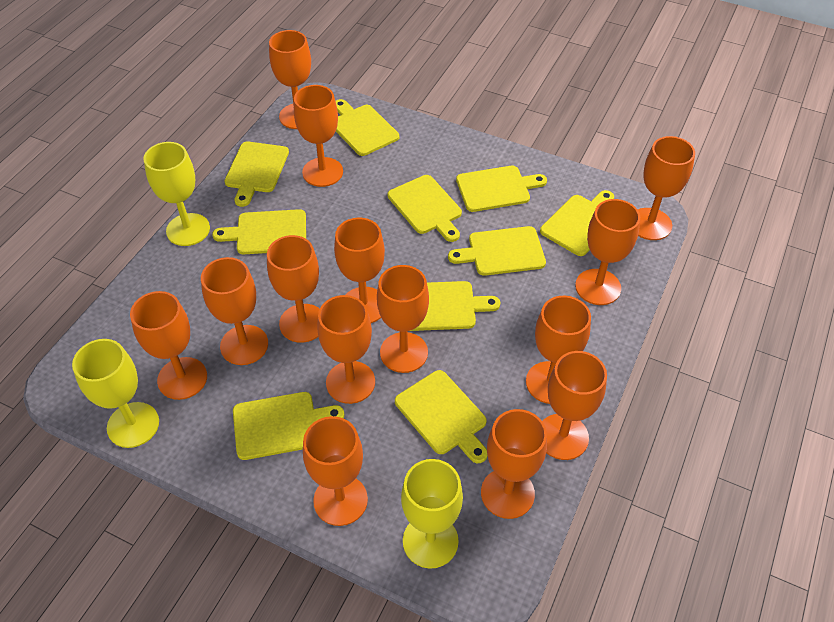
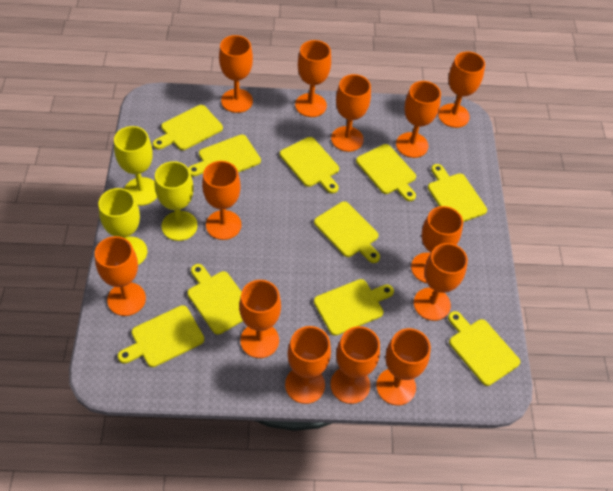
orange goblet: [130,291,207,400] [201,257,268,365] [267,235,320,343] [269,30,311,129] [294,85,343,187] [303,416,368,526] [317,295,375,404] [334,218,385,323] [377,265,429,373] [481,409,547,519] [526,296,591,404] [543,351,607,460] [575,199,640,305] [638,136,695,240] = 14 -> [95,236,146,316] [202,161,241,240] [219,35,253,113] [239,280,281,358] [285,326,331,404] [295,40,331,117] [330,326,380,404] [331,74,371,152] [376,328,431,406] [396,81,441,158] [411,206,463,283] [414,243,468,321] [438,52,485,128] = 13

